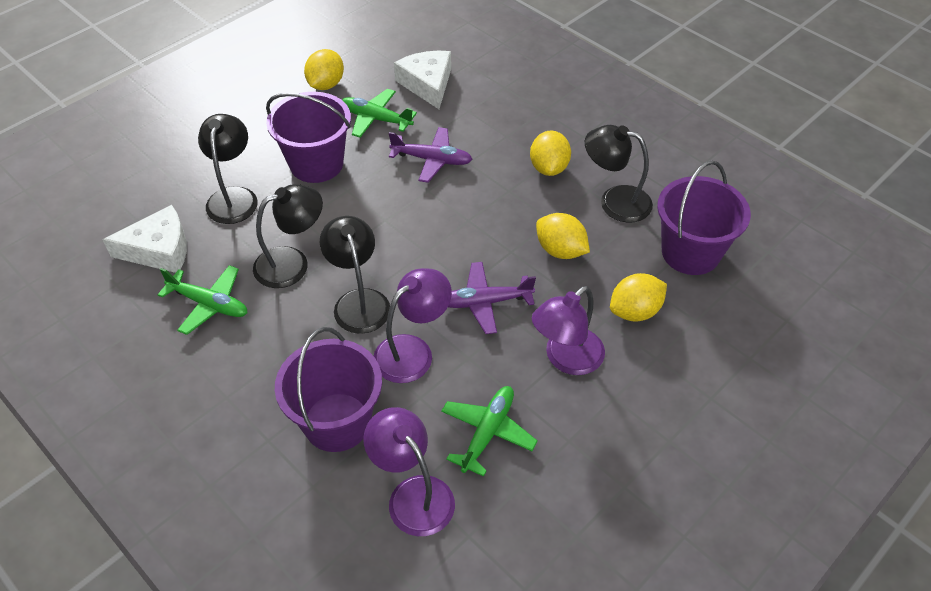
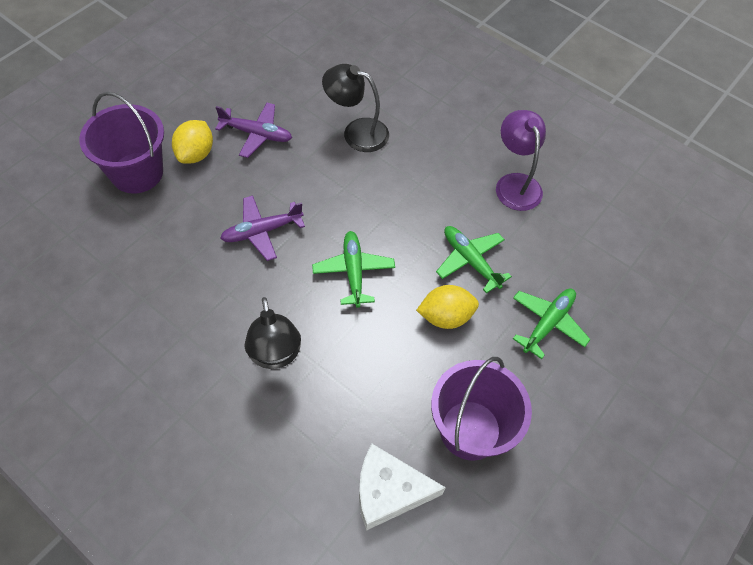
black lamp: [198,114,258,224] [253,184,323,288] [320,216,390,334] [585,125,653,223] = 4 -> [245,297,301,369] [322,64,389,152] = 2
purple bucket: [266,92,351,183] [275,327,382,452] [657,160,751,275] = 3 -> [79,92,164,193] [431,357,532,461] = 2
purple lamp: [364,407,455,536] [374,268,452,383] [532,286,605,375] = 3 -> [496,110,546,211] = 1
white cheese: [102,205,187,273] [394,51,451,109] = 2 -> [359,444,446,531] = 1
yellow lemon: [304,49,344,90] [530,131,571,176] [536,213,590,259] [610,273,667,322] = 4 -> [172,120,213,164] [416,285,479,329] = 2

